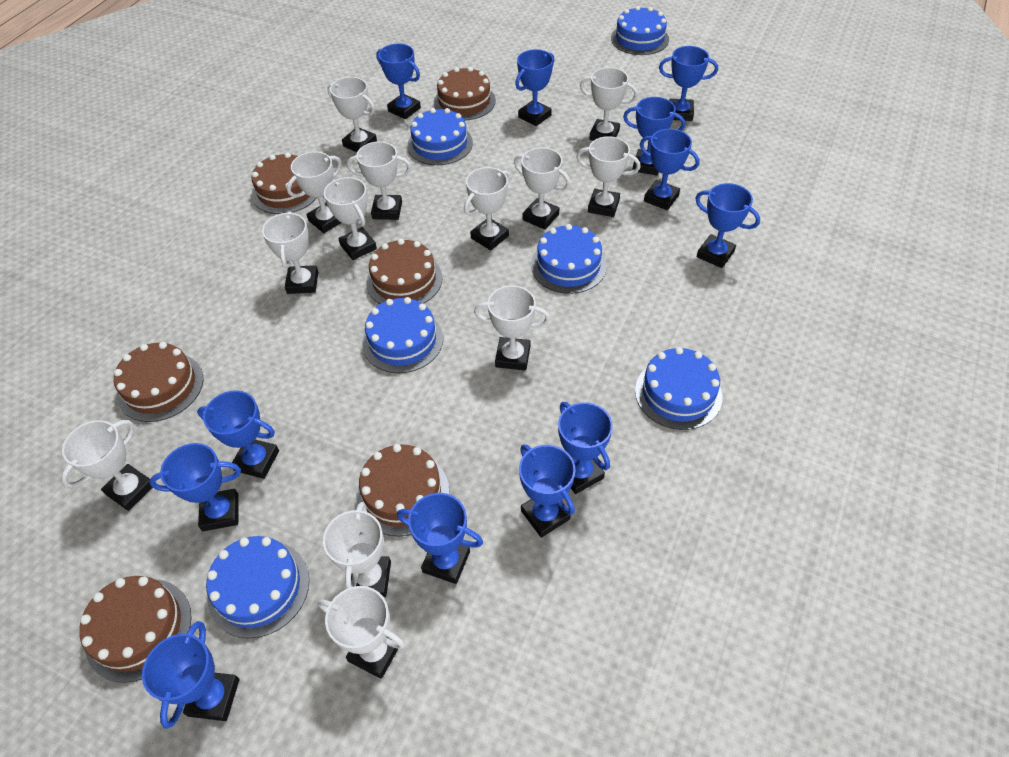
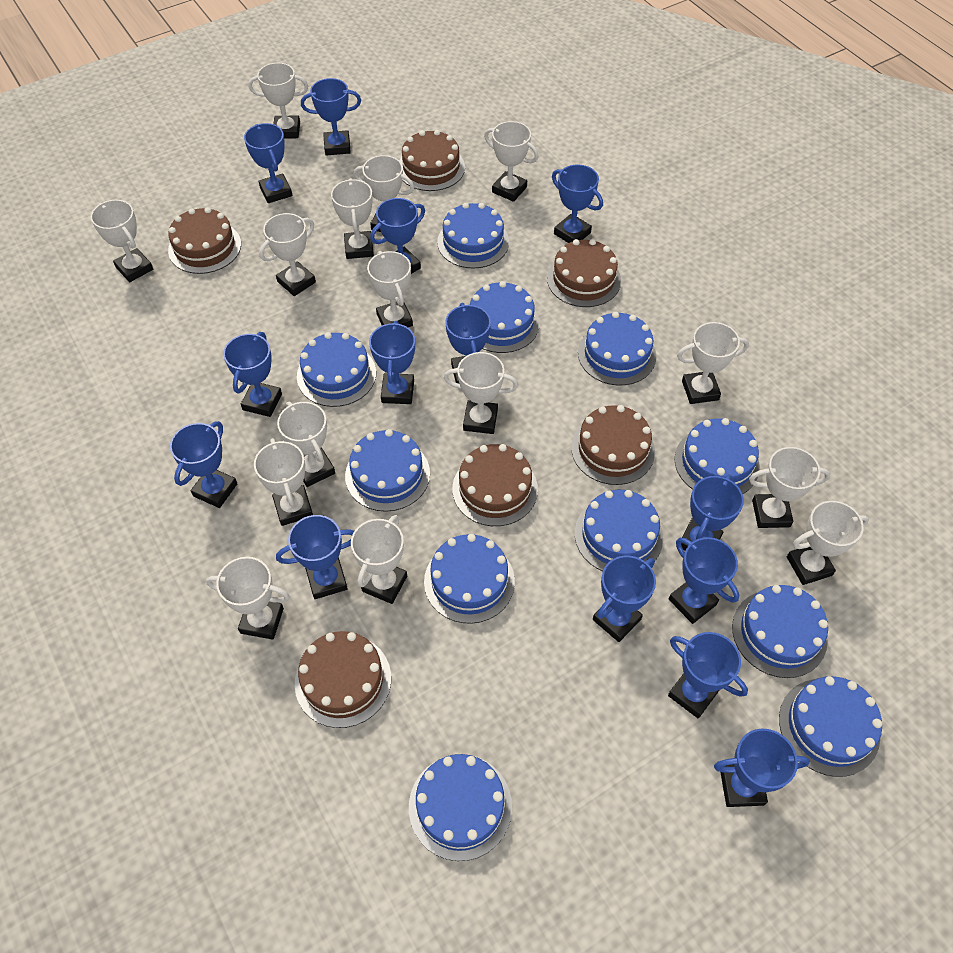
blue cake: [206,536,309,638] [362,297,443,373] [407,108,473,165] [531,224,607,294] [611,6,669,55] [635,347,722,430] = 6 -> [297,332,376,407] [345,429,430,512] [409,754,512,861] [424,534,515,624] [437,203,509,268] [470,281,540,353] [575,490,663,571] [578,312,656,386] [674,418,760,494] [732,585,828,678] [779,676,882,777] = 11
blue trophy: [142,621,239,729] [149,443,241,531] [197,390,279,479] [376,43,421,119] [397,493,483,584] [515,49,554,126] [519,444,576,538] [558,402,613,494] [623,97,685,175] [640,129,700,210] [659,46,718,121] [695,183,760,268] = 12 -> [170,421,237,508] [223,332,282,417] [244,123,292,203] [276,515,354,599] [301,78,361,155] [369,321,415,404] [370,198,425,274] [445,303,491,384] [552,164,603,243] [593,556,656,642] [668,632,748,718] [669,537,739,624] [681,474,744,551] [714,728,810,807] = 14
white trophy: [61,420,152,511] [262,211,318,294] [287,152,342,233] [318,586,405,679] [323,502,391,597] [324,177,377,260] [327,77,377,152] [347,141,411,220] [464,167,510,250] [474,285,550,371] [514,147,570,230] [576,136,641,217] [580,67,638,141] = 13 -> [91,200,153,282] [206,557,290,640] [248,63,308,139] [254,438,313,526] [259,213,316,296] [277,402,335,487] [331,178,374,259] [351,515,407,604] [354,155,414,232] [367,251,413,327] [444,352,518,434] [484,121,539,202] [677,322,749,404] [749,447,830,528] [787,501,869,585] = 15

